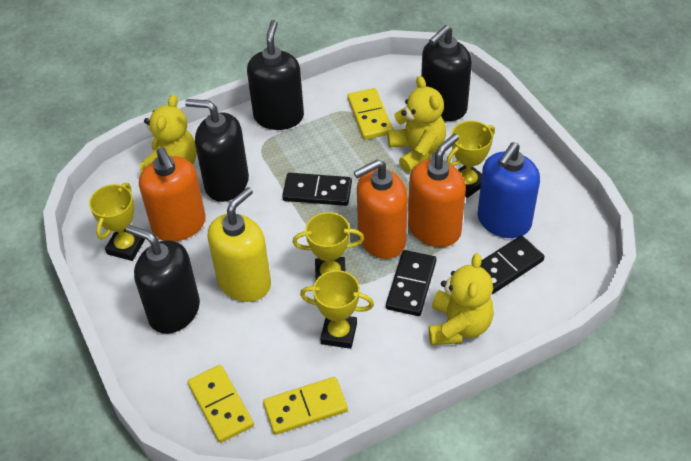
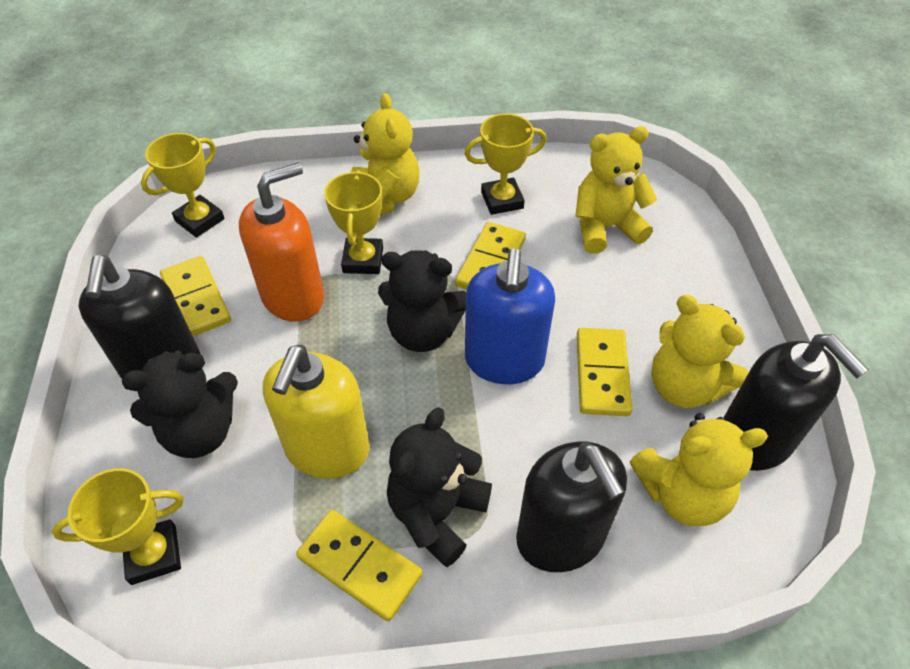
black domino: [282,173,352,206] [386,250,436,316] [480,235,545,294] = 3 -> none = 0
black soap dispenser: [126,225,200,334] [185,99,249,202] [247,20,304,130] [421,25,472,121] = 4 -> [78,255,201,379] [516,441,627,572] [724,334,869,471] = 3
black teddy bear: none = 0 -> [122,351,238,458] [378,250,466,352] [387,407,492,567] = 3
orange soap dispenser: [139,147,206,242] [354,159,408,259] [408,134,466,247] = 3 -> [239,163,324,322] = 1
yellow domino: [188,365,254,443] [263,377,348,435] [347,88,393,140] = 3 -> [160,256,231,336] [296,510,423,621] [455,222,526,290] [577,328,632,416] = 4
yellow teddy bear: [140,95,197,173] [387,76,446,173] [429,253,494,345] = 3 -> [351,93,420,215] [575,126,657,254] [630,413,768,526] [651,295,749,408] = 4

